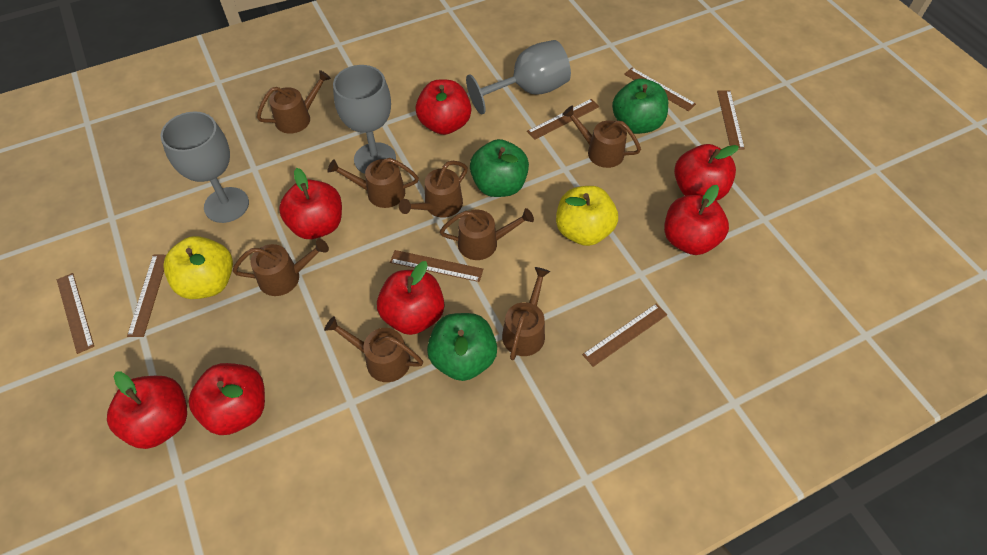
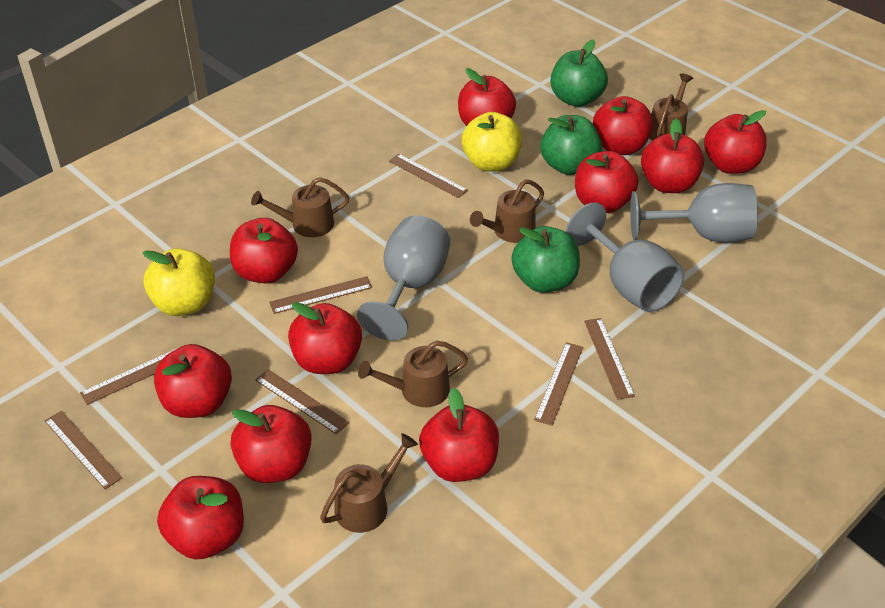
brown watering can: [233,239,329,296] [257,70,331,134] [324,316,423,382] [327,158,419,208] [399,161,468,218] [440,208,534,260] [502,267,550,360] [562,106,641,168] = 8 -> [251,177,349,237] [320,433,418,533] [358,341,468,407] [470,179,544,243] [649,73,693,141] = 5
red apple: [107,372,187,449] [189,363,265,435] [279,168,342,239] [377,261,444,335] [416,80,471,135] [664,185,729,255] [674,144,739,201] = 7 -> [154,344,232,418] [157,476,244,559] [230,218,298,283] [231,405,312,483] [288,302,362,374] [419,388,499,482] [458,68,516,126] [575,151,639,213] [593,96,653,155] [641,119,704,193] [704,110,767,174] = 11

